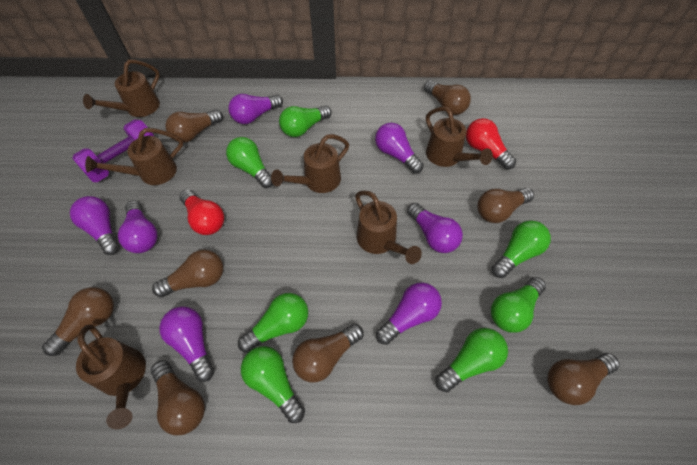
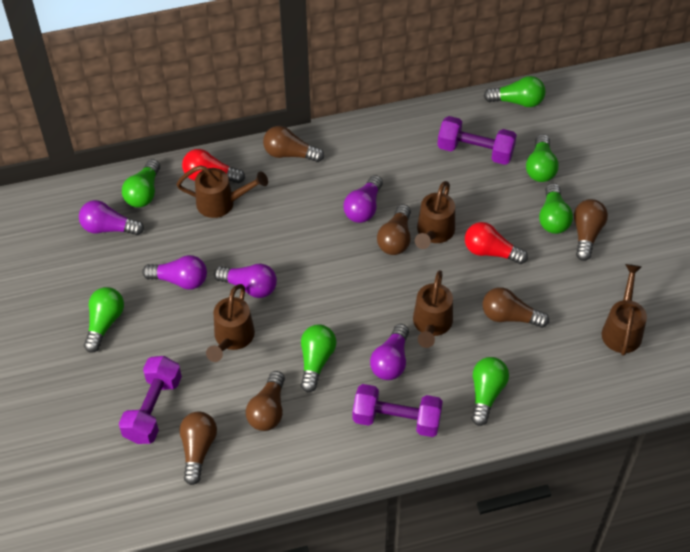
brown light bulb: [42,287,114,356] [151,360,205,435] [152,249,223,298] [165,109,223,143] [292,323,363,383] [424,80,471,115] [477,188,534,223] [547,353,620,405] = 8 -> [179,411,217,485] [246,371,285,431] [263,126,324,162] [377,204,411,255] [482,287,549,328] [574,199,608,261] = 6
brown watering can: [76,325,146,429] [83,60,160,117] [85,128,183,185] [271,134,349,193] [355,190,422,264] [426,106,493,167] = 6 -> [176,165,268,218] [206,284,255,362] [413,270,453,348] [415,181,455,249] [602,264,647,356] = 5
purple dumbbell: [72,120,154,182] = 1 -> [119,356,182,444] [353,384,443,437] [437,116,517,165] = 3
purple light bulb: [70,196,120,255] [118,200,158,253] [159,306,215,382] [229,94,283,124] [375,123,424,174] [376,282,442,345] [407,203,463,253] = 7 -> [79,200,144,235] [142,255,207,290] [214,263,277,298] [343,175,383,223] [370,324,409,380] = 5

